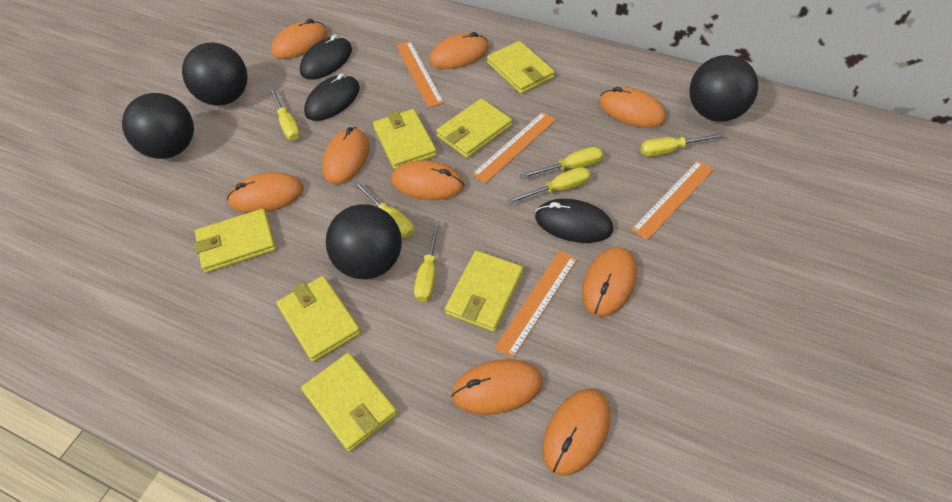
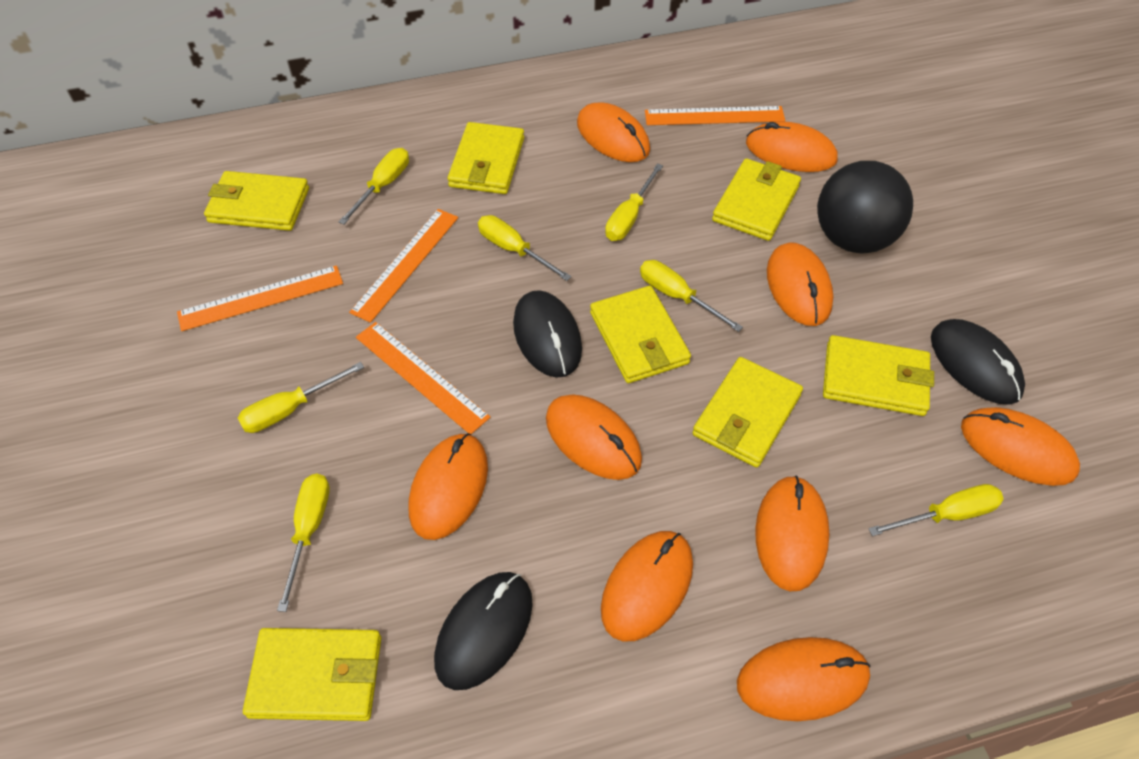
black ball: [122,93,194,159] [182,43,248,106] [326,204,402,280] [690,55,758,122] = 4 -> [817,161,913,254] = 1
yellow screwdriver: [269,87,300,141] [354,181,414,238] [414,220,440,302] [507,167,590,204] [520,147,603,179] [640,133,724,157] = 6 -> [238,362,364,433] [277,474,330,612] [338,148,409,224] [478,215,571,281] [605,163,663,241] [640,260,743,332] [868,484,1004,536] = 7

